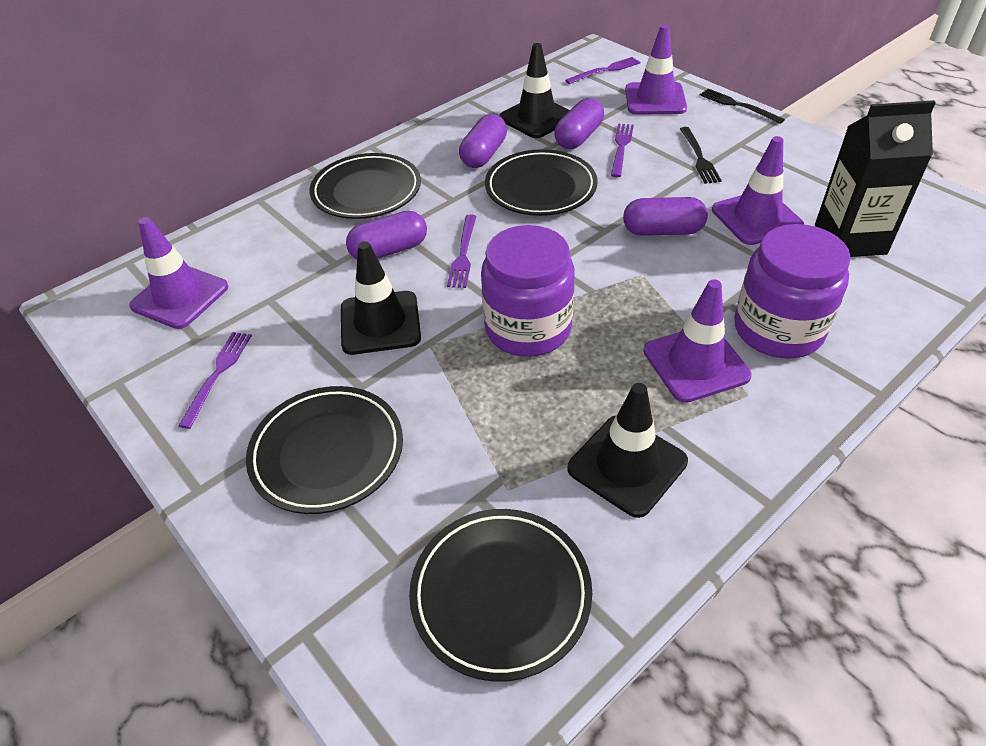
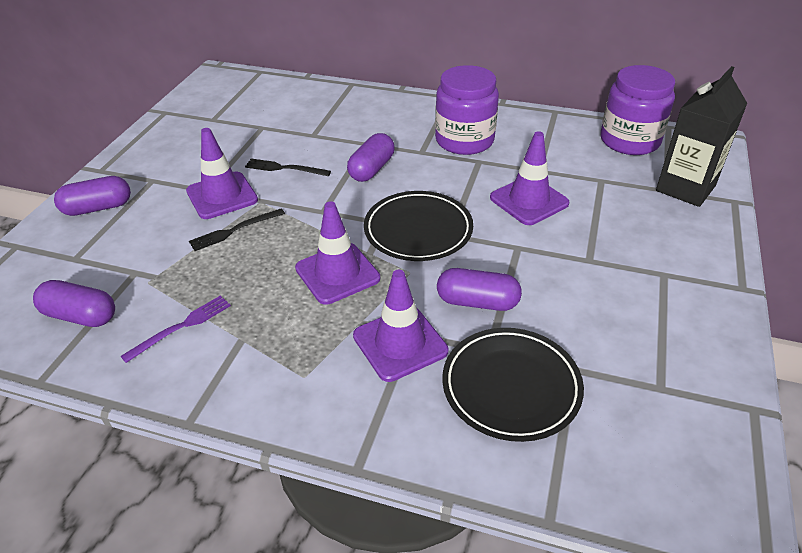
black plate: [246,386,403,514] [310,153,421,219] [409,509,592,681] [485,149,598,216] = 4 -> [364,191,473,261] [442,328,584,442] = 2
black traffic cone: [341,241,421,355] [499,43,570,138] [567,383,688,518] = 3 -> none = 0
purple fork: [178,332,252,429] [447,214,476,288] [565,57,641,84] [611,124,634,177] = 4 -> [120,295,231,363] = 1

